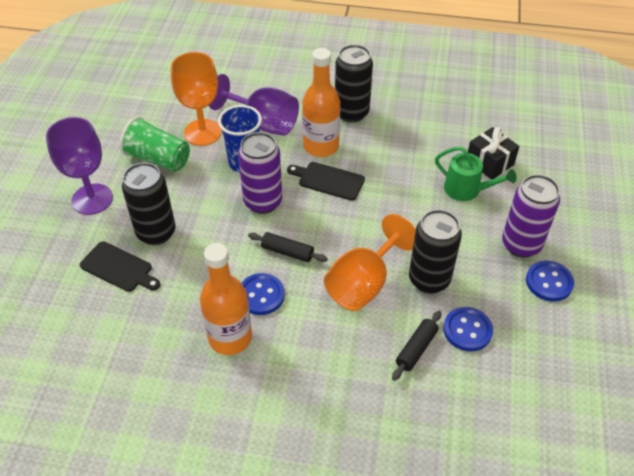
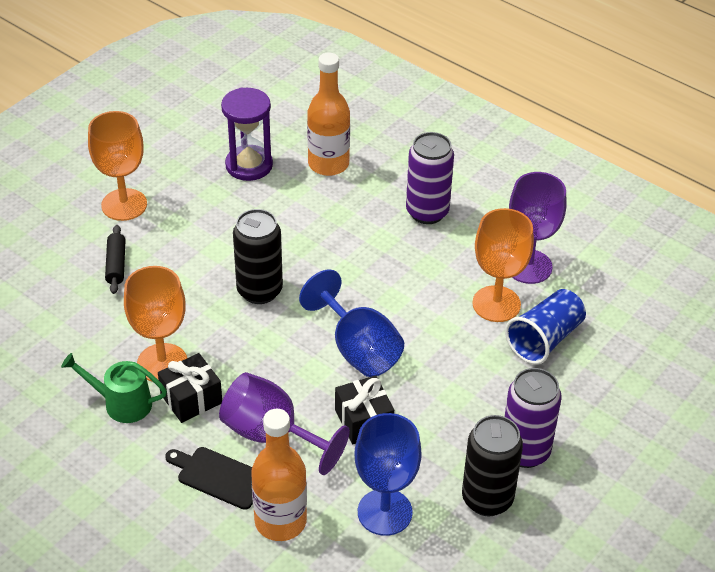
black can: [122,162,176,245] [335,45,373,122] [409,210,462,294] = 3 -> [233,209,283,304] [462,415,523,516] = 2
black cutting board: [80,241,160,292] [287,162,365,201] = 2 -> [165,447,253,510] = 1
black gift: [468,127,519,180] = 1 -> [158,353,222,423] [335,375,394,444] = 2
black rolling pin: [248,232,328,262] [392,311,441,381] = 2 -> [105,225,126,294] = 1
blue button: [241,273,285,315] [443,307,493,351] [526,261,574,301] = 3 -> none = 0
blue goblet: none = 0 -> [299,269,404,377] [355,413,422,536] = 2
green cup: [120,116,190,172] = 1 -> none = 0
orange goblet: [171,52,222,146] [324,214,416,311] = 2 -> [88,111,147,221] [124,266,187,382] [472,208,534,322] = 3
purple hourglass: none = 0 -> [221,88,273,181] = 1

